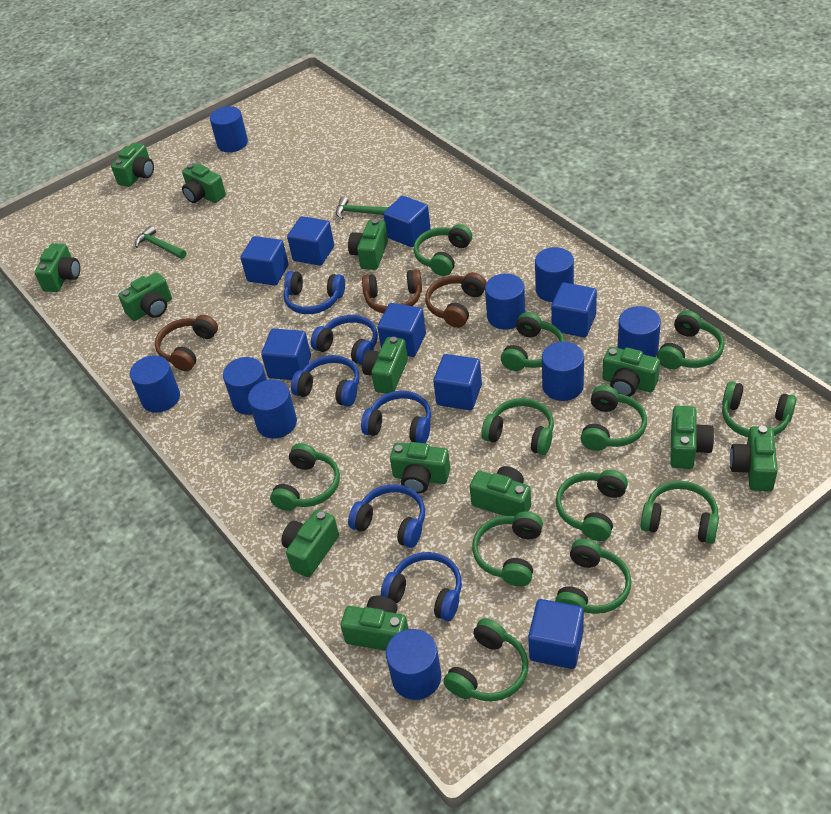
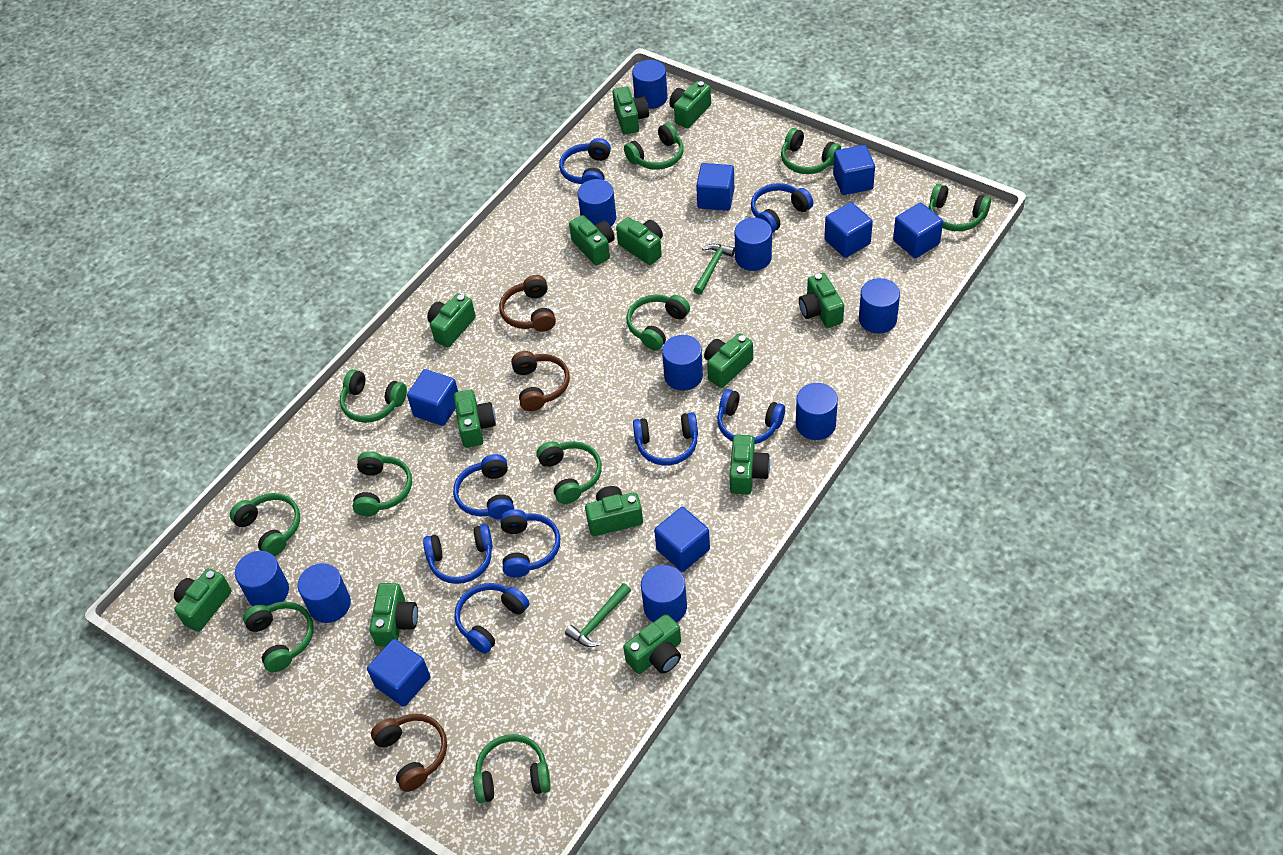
blue cube: [241,236,289,285] [261,329,311,380] [287,216,334,266] [377,303,426,357] [383,196,431,247] [433,354,482,410] [528,599,584,669] [551,282,597,337] = 8 -> [367,639,431,707] [407,369,458,426] [654,507,710,572] [696,163,734,211] [824,202,873,258] [833,145,875,195] [893,203,943,258] = 7
blue headphones: [284,271,345,314] [291,355,359,407] [311,315,378,365] [348,484,425,548] [361,391,431,443] [381,552,462,621] = 6 -> [423,524,493,584] [453,454,514,519] [455,583,529,654] [500,509,560,577] [559,138,611,184] [633,412,698,465] [717,389,785,444] [751,183,813,233] = 8
green headphones: [270,443,340,511] [413,224,472,276] [444,618,528,702] [472,511,543,587] [481,398,554,455] [501,312,564,371] [555,539,631,614] [556,470,628,541] [581,385,647,451] [641,481,719,544] [657,310,724,369] [722,381,797,437] = 12 -> [230,493,300,556] [243,601,313,672] [340,369,407,423] [353,451,412,516] [473,734,551,803] [536,441,602,504] [624,123,684,170] [626,295,690,351] [781,128,841,174] [929,184,991,231] = 10

